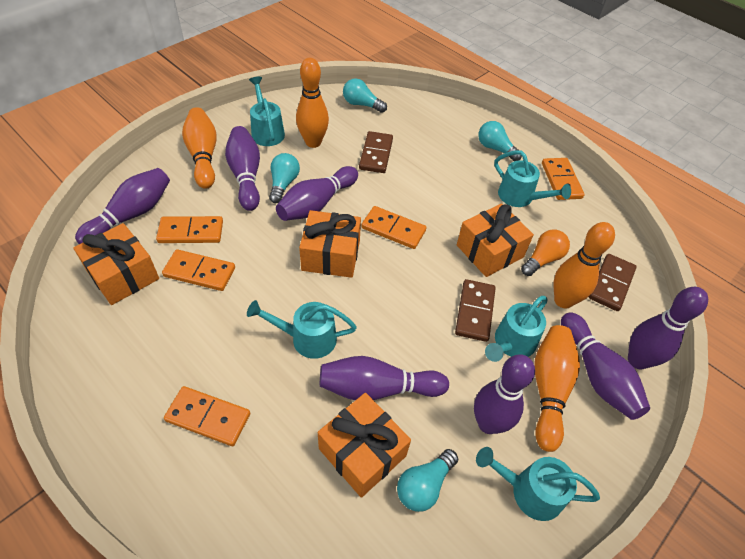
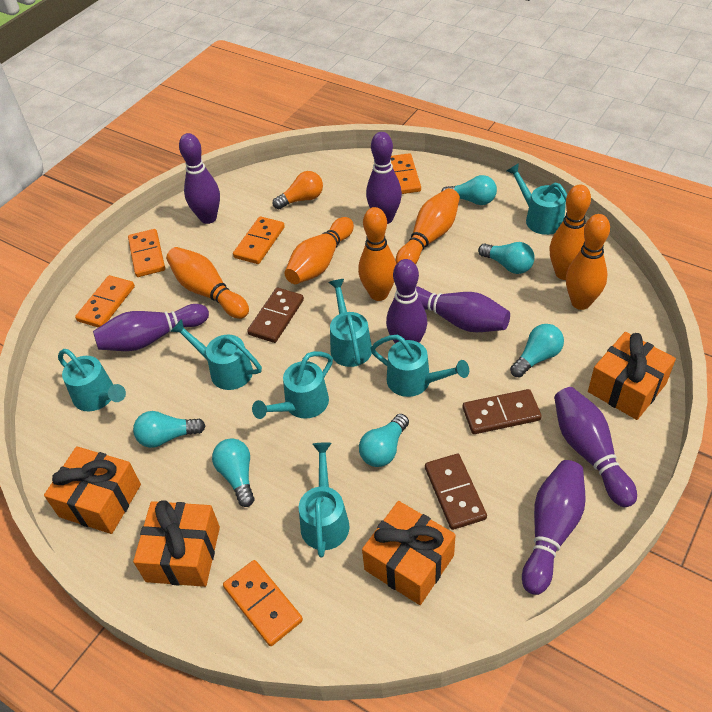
orange bowling pin: [182,107,217,189] [296,58,329,148] [534,325,580,452] [554,222,615,309] = 4 -> [166,247,249,319] [285,217,354,284] [358,207,396,301] [396,188,460,264] [549,184,591,280] [566,214,610,310] = 6
turquoise light bulb: [269,153,300,203] [343,78,387,113] [397,449,458,512] [478,121,522,161] = 4 -> [133,411,206,448] [212,438,255,507] [359,414,409,467] [441,175,497,205] [478,242,535,274] [510,324,564,378] = 6
turquoise watering can: [247,300,357,359] [249,77,285,146] [476,447,600,521] [485,296,548,362] [494,150,571,207] = 5 -> [58,349,126,411] [170,319,262,390] [252,351,333,419] [299,442,350,558] [329,279,372,367] [370,335,469,397] [507,163,567,235] = 7

